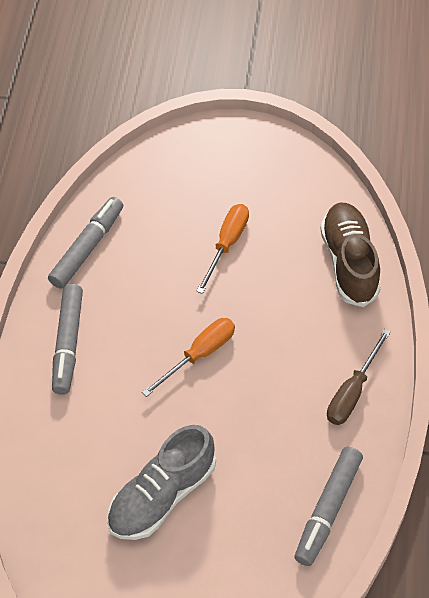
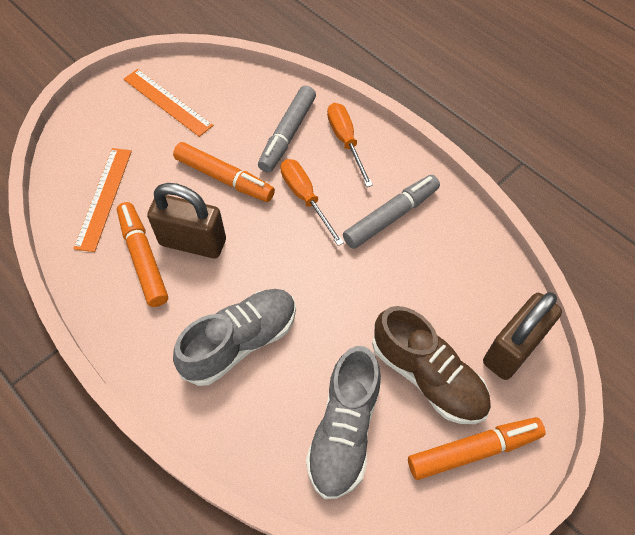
brown padlock: none = 0 -> [147,183,226,258] [483,292,562,380] = 2
brown screwdriver: [327,329,391,425] = 1 -> none = 0
grey marker: [48,197,123,289] [52,284,83,395] [294,447,363,566] = 3 -> [258,85,316,173] [343,175,440,249] = 2
grey shoe: [107,425,216,540] = 1 -> [173,289,296,386] [306,346,381,499] = 2
orange marker: none = 0 -> [117,202,168,307] [173,142,275,202] [408,417,545,480] = 3
orange ruler: none = 0 -> [73,148,132,252] [124,69,213,137] = 2

